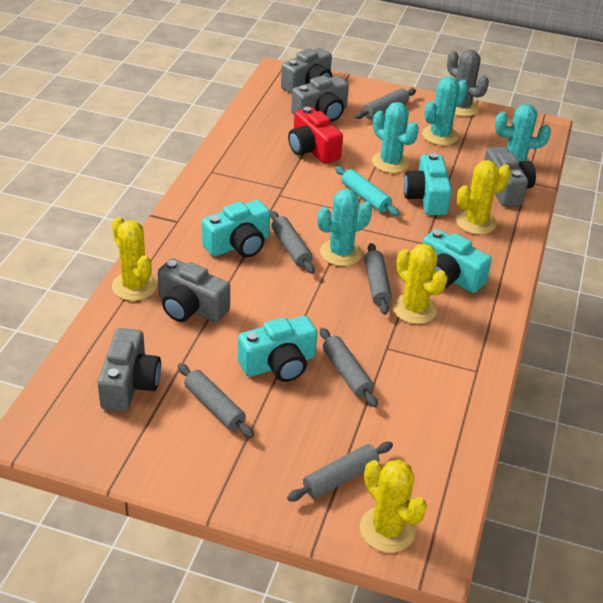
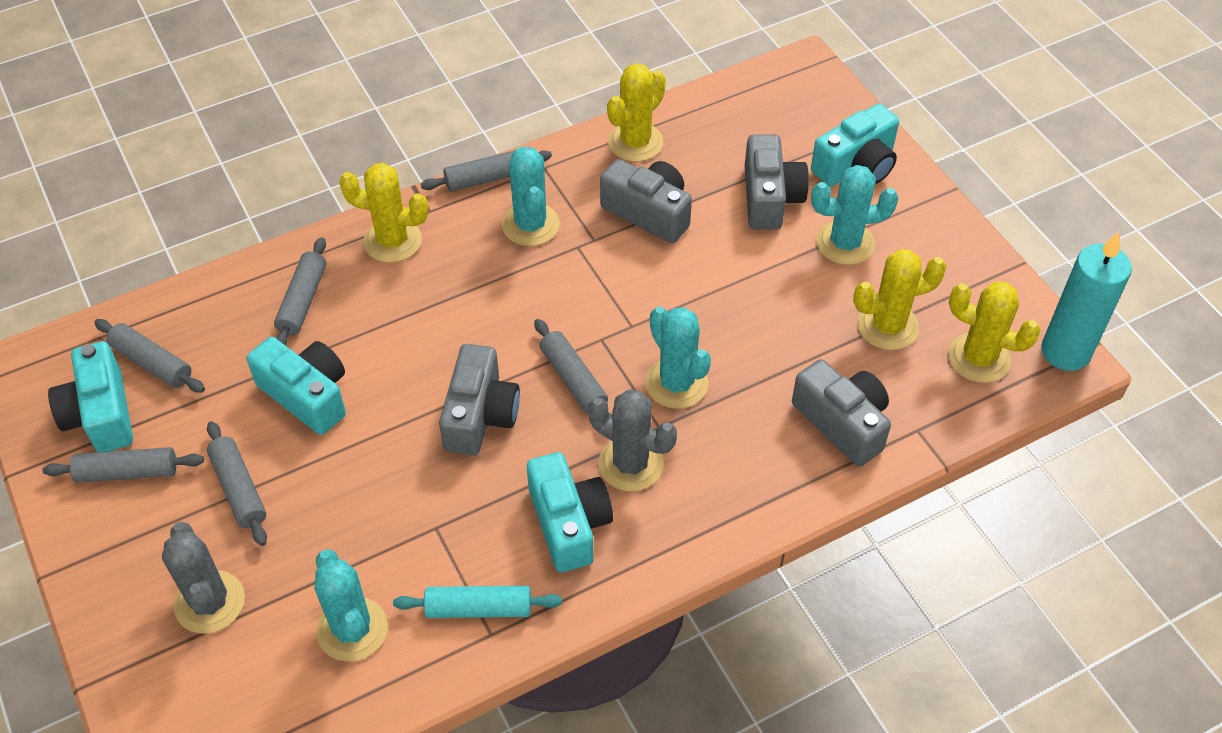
grey cactus: [447,50,489,116] = 1 -> [162,522,245,634] [588,390,677,492] = 2
grey camera: [98,328,161,412] [158,258,230,322] [281,48,332,94] [291,75,349,122] [485,146,536,207] = 5 -> [439,344,520,456] [600,159,692,243] [745,134,809,230] [792,359,891,466] = 4
red camera: [288,107,343,164] = 1 -> none = 0
turquoise candle: none = 0 -> [1041,232,1132,371] = 1

